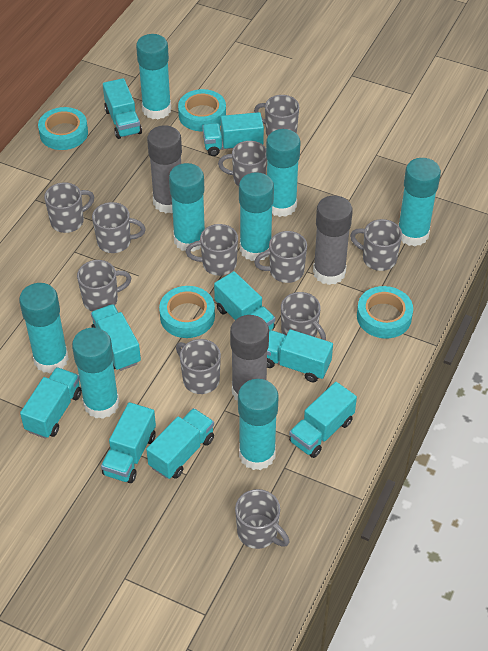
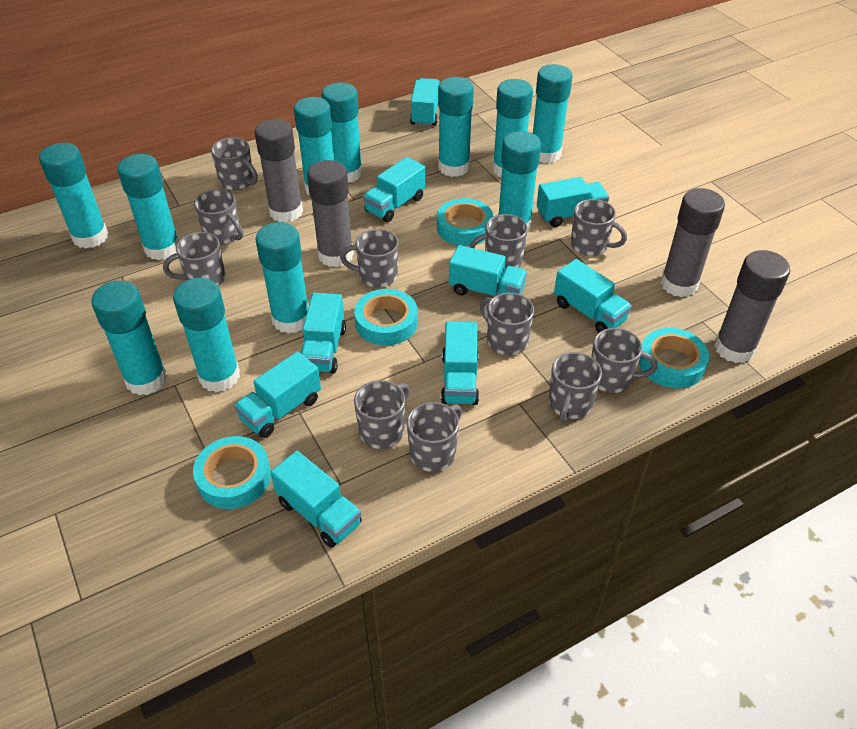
grey glue stick: [147,125,182,213] [230,315,269,401] [313,195,353,285] = 3 -> [255,119,303,223] [307,160,354,267] [660,188,725,297] [714,250,790,363] = 4
turquoise glue stick: [19,283,69,373] [72,328,119,419] [136,34,171,120] [169,163,205,252] [238,379,279,470] [239,172,274,261] [266,129,301,217] [398,158,441,246] = 8 -> [39,143,108,248] [91,281,167,395] [117,154,179,260] [173,278,240,392] [255,222,309,334] [294,97,334,195] [322,83,363,183] [438,77,474,177] [492,79,533,177] [498,131,541,231] [533,64,573,163] = 11

